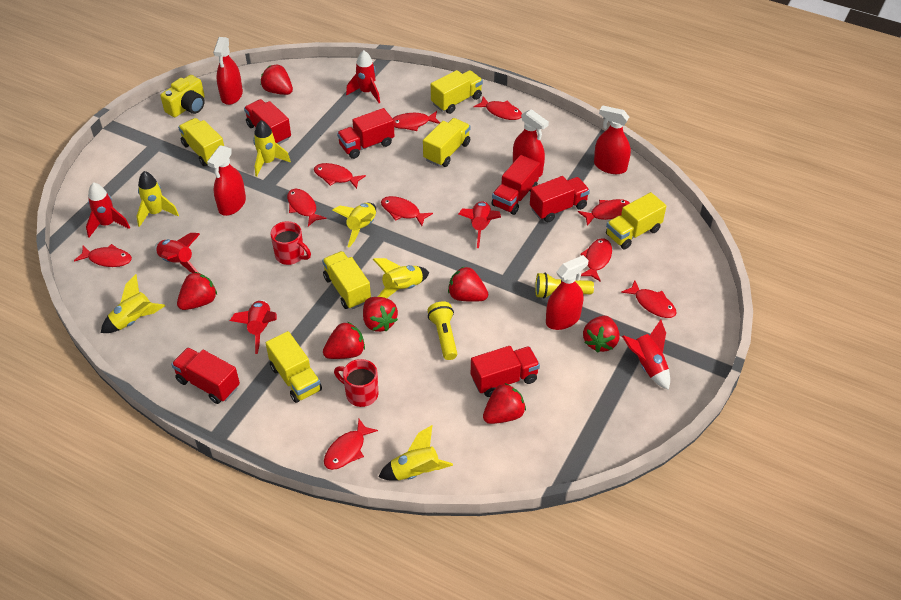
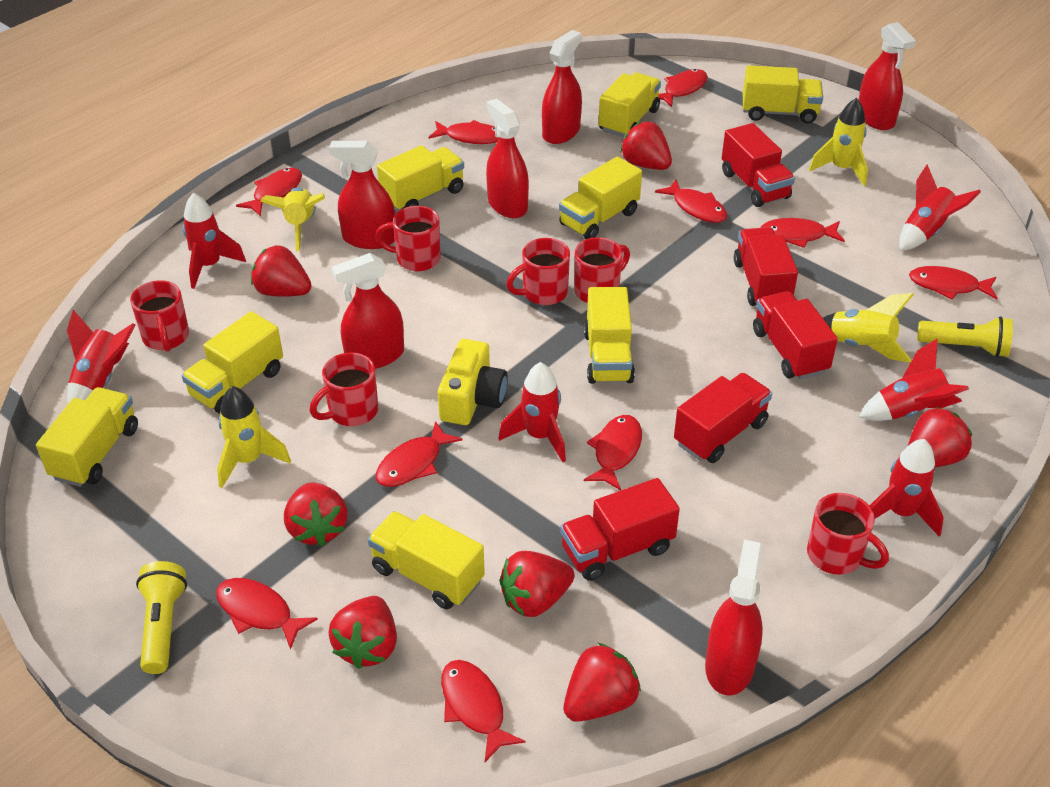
red mug: [270,221,311,265] [334,359,378,407] = 2 -> [130,280,189,352] [309,352,378,426] [375,206,441,271] [506,238,570,305] [574,237,630,303] [807,493,889,575] = 6
red spray bottle: [207,145,246,216] [213,37,243,105] [513,109,549,177] [546,255,589,330] [594,105,631,174] = 5 -> [329,141,395,249] [331,253,404,369] [486,98,529,218] [542,30,582,144] [705,540,763,696] [859,22,916,130] = 6
red truck: [171,347,240,404] [244,99,291,145] [337,108,394,159] [471,346,540,397] [492,155,540,215] [530,176,590,222] = 6 -> [560,478,680,581] [674,373,772,463] [722,123,795,207] [734,227,798,306] [753,291,838,380] = 5
yellow rocket: [101,274,165,333] [137,171,179,227] [253,120,291,177] [333,203,376,247] [373,258,429,298] [378,425,453,481] = 6 -> [217,386,291,488] [260,188,325,251] [809,98,868,186] [823,293,914,363] = 4
yellow truck: [178,118,224,166] [266,331,322,403] [322,251,371,309] [423,118,470,167] [431,70,483,114] [606,192,666,249] = 6 -> [36,387,138,487] [182,311,283,414] [368,511,485,610] [377,145,464,212] [559,156,642,239] [584,287,635,384] [599,72,661,137] [743,65,823,124] = 8

